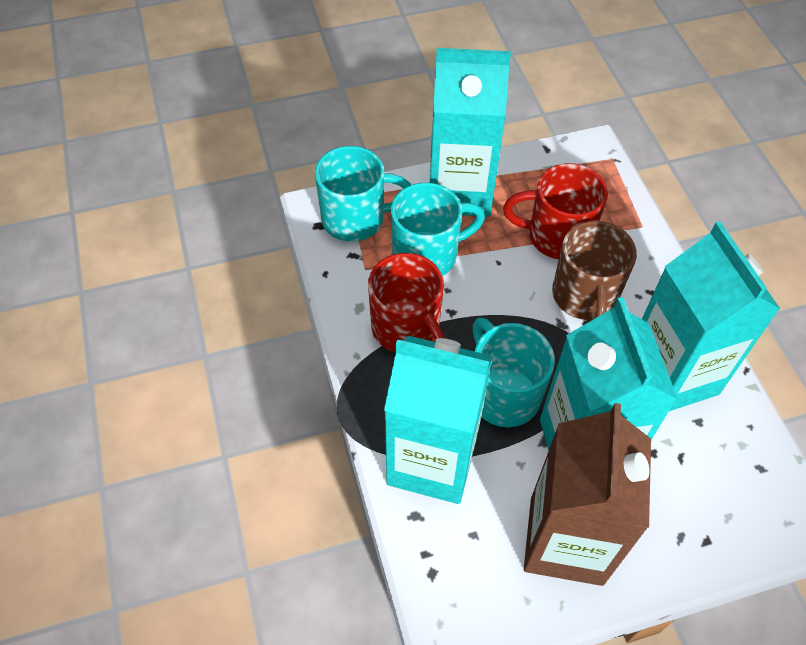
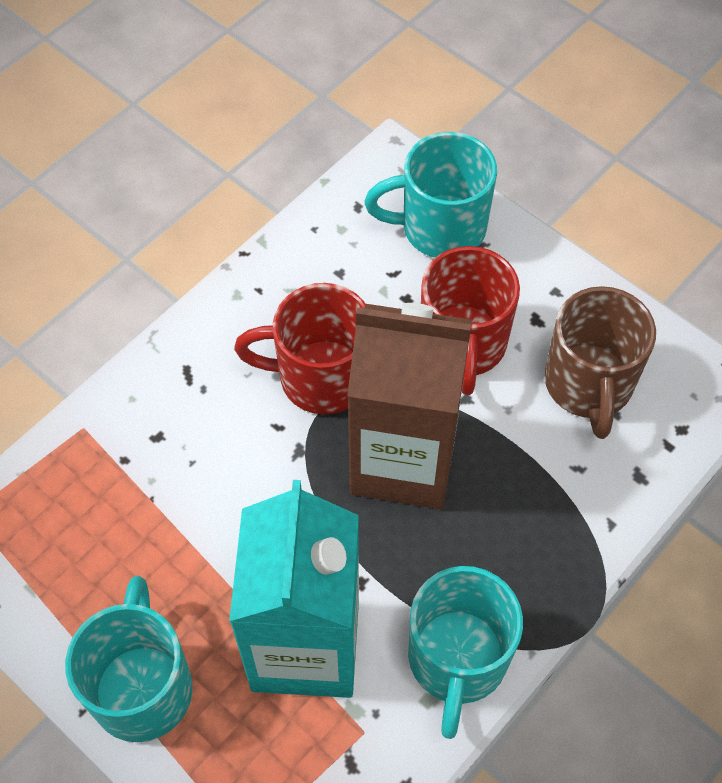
turquoise carton: [384,336,493,504] [429,48,511,217] [540,297,678,451] [642,221,780,411] = 4 -> [229,480,359,698] = 1

